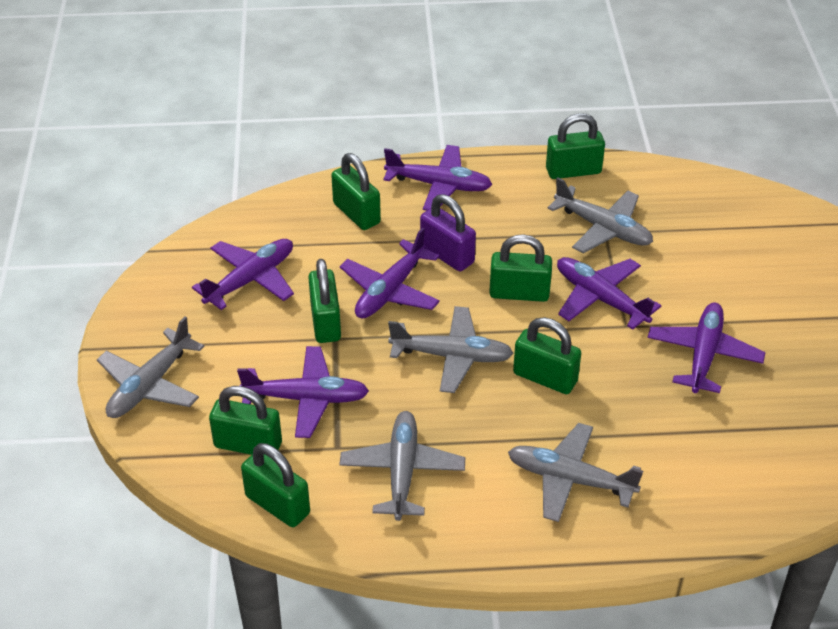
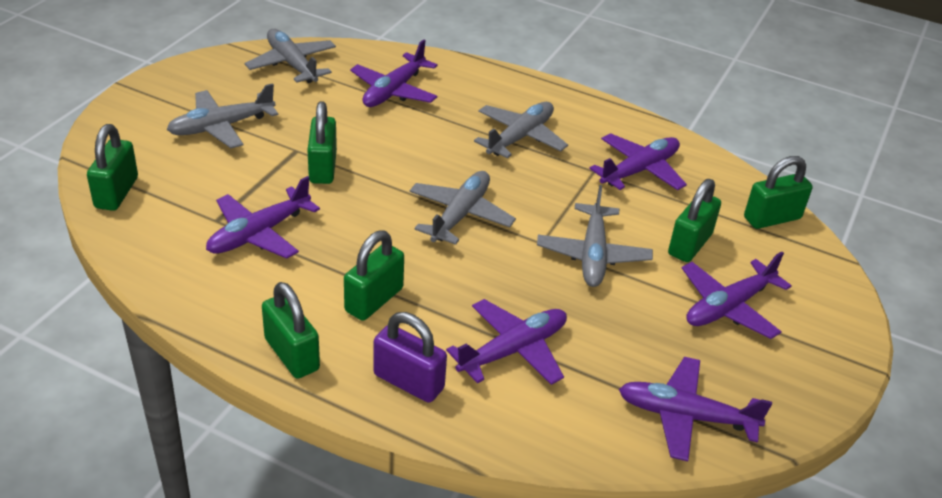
green padlock: [209,386,282,455] [241,443,310,527] [308,259,341,343] [331,153,381,230] [489,234,552,302] [513,317,581,394] [546,113,605,179] = 7 -> [87,124,138,211] [262,282,320,379] [308,101,337,184] [344,230,404,321] [668,179,721,262] [744,156,813,229] = 6

